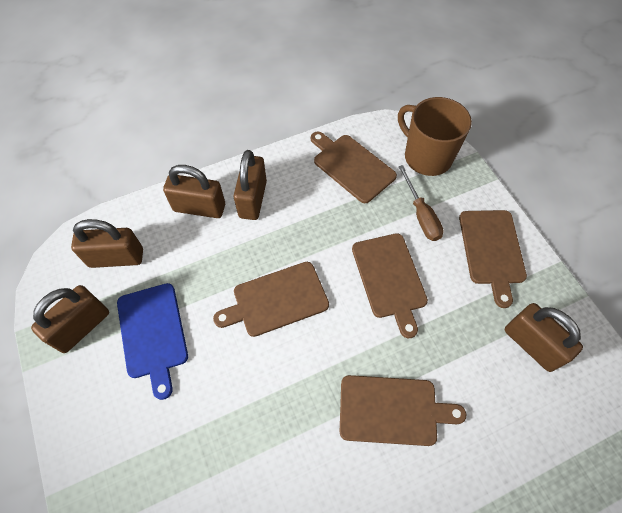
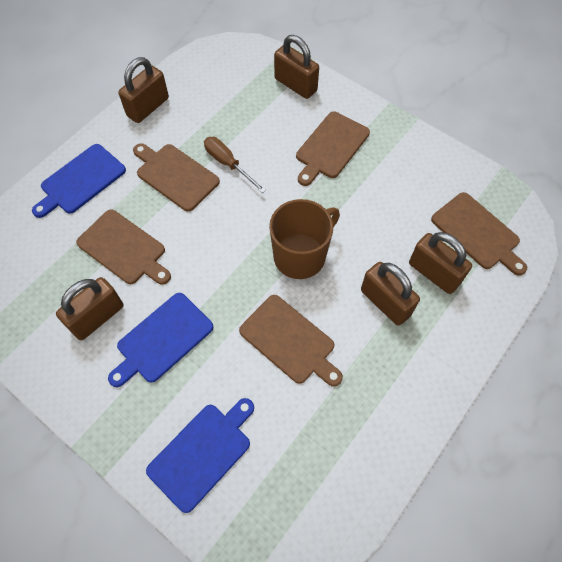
blue cutting board: [117,283,188,400] = 1 -> [32,144,126,218] [108,293,213,387] [146,398,254,513] = 3

